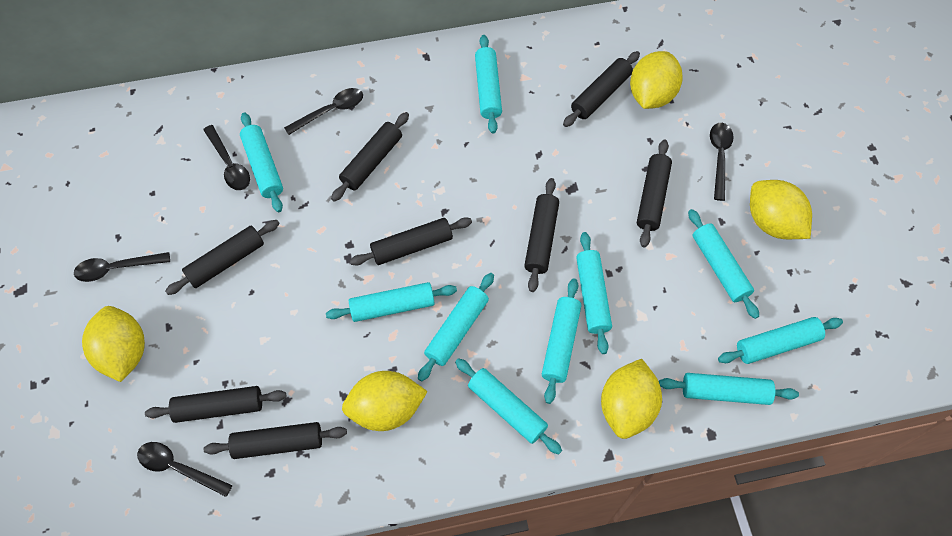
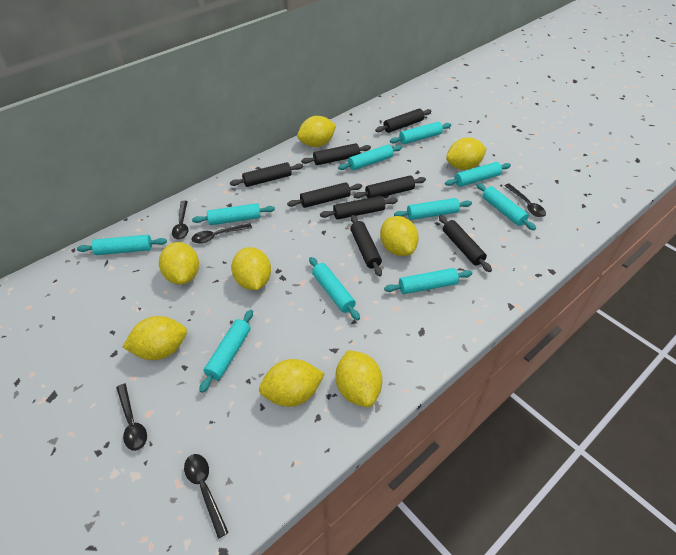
yellow lemon: [82,306,145,382] [342,371,428,431] [601,359,662,439] [630,51,683,109] [750,180,812,239] = 5 -> [122,316,187,360] [159,242,199,285] [231,247,271,290] [259,359,324,407] [297,116,336,147] [336,350,382,407] [380,216,419,256] [446,137,487,170] = 8

